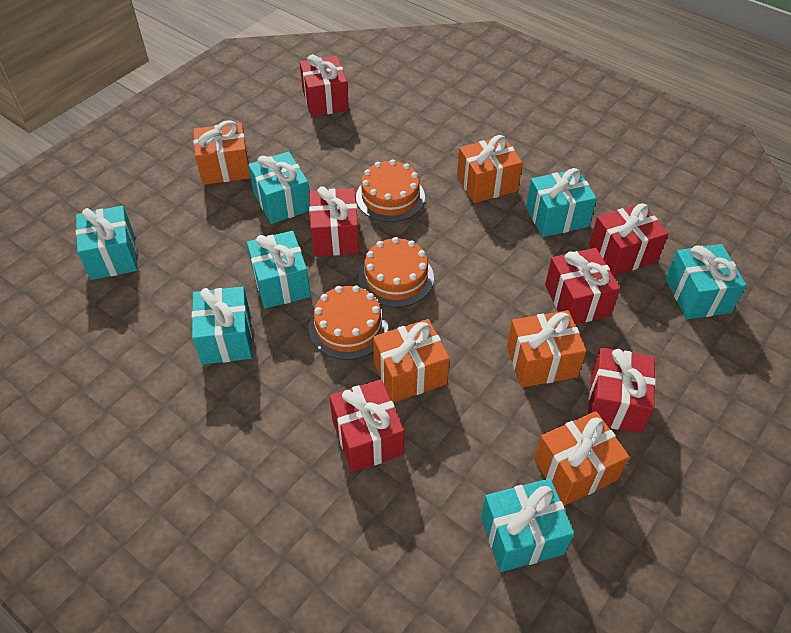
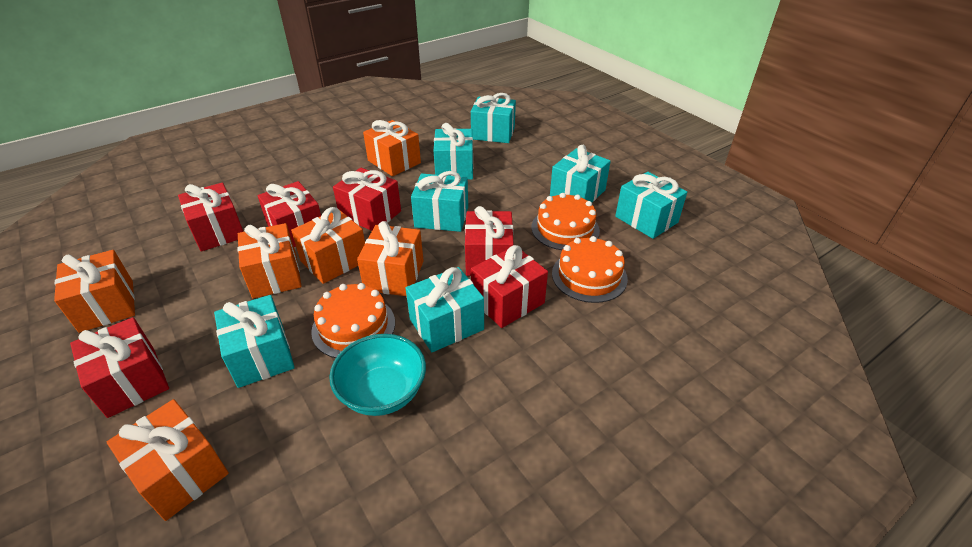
orange gift: [193,120,251,185] [373,319,450,403] [457,135,523,203] [507,310,586,387] [534,411,629,506] = 5 -> [54,250,135,333] [107,399,229,521] [238,223,302,299] [291,207,365,284] [357,221,424,296] [363,120,421,176] = 6
turquoise bowl: none = 0 -> [329,334,426,416] = 1

